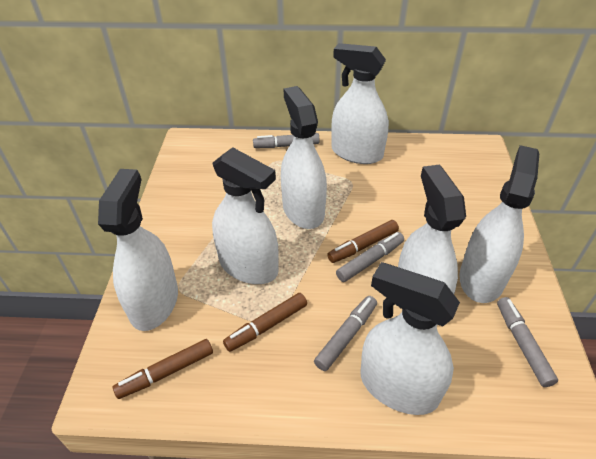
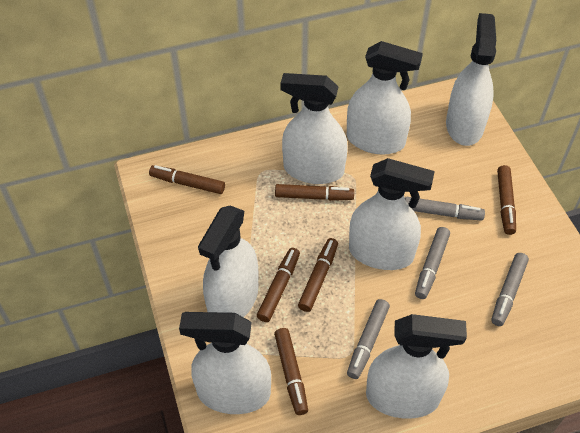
brown marker: [113,339,213,399] [223,293,307,352] [327,220,399,263] = 3 -> [149,165,225,194] [257,248,300,322] [274,328,308,415] [275,184,354,201] [298,238,338,312] [497,165,516,235] = 6

